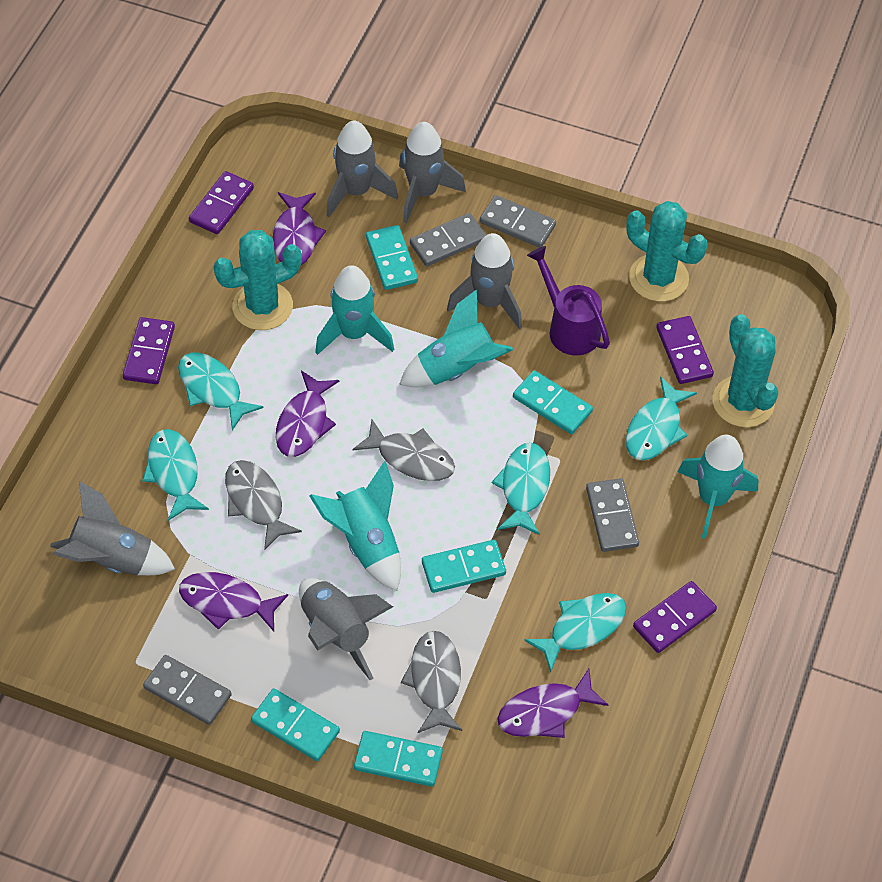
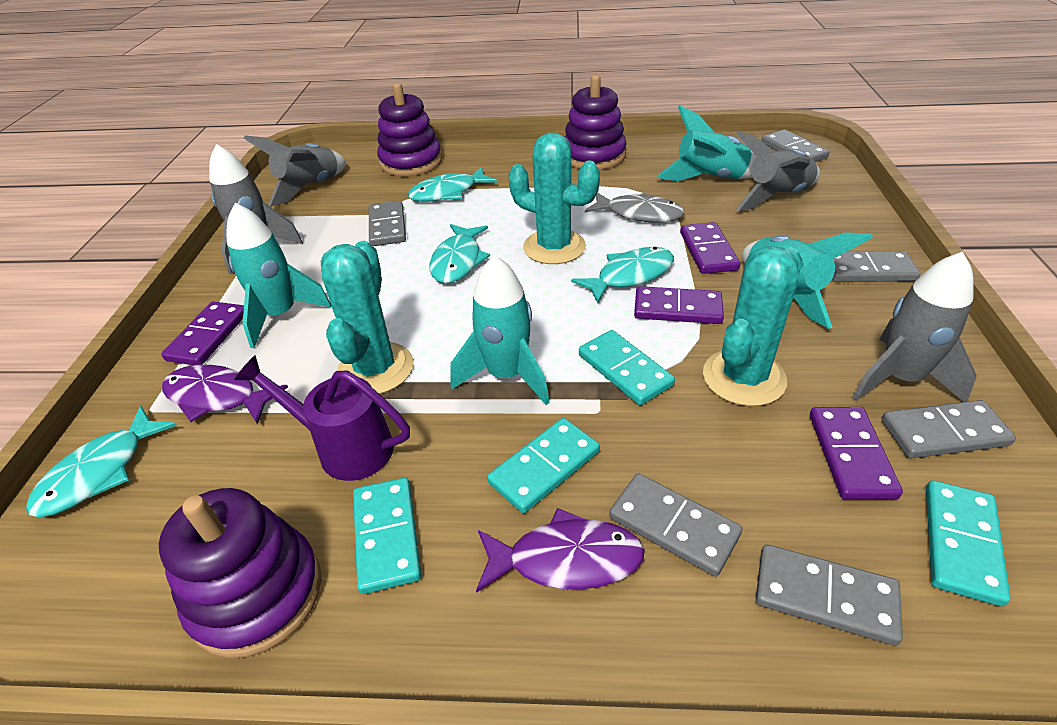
grey domino: [143,655,232,725] [410,213,486,266] [480,195,556,248] [586,478,639,552] = 4 -> [369,201,406,246] [609,473,742,577] [756,545,903,646] [761,129,829,162] [832,251,920,282] [882,400,1016,458] = 6
grey fish: [225,460,302,551] [353,419,455,481] [401,631,462,733] = 3 -> [585,192,685,222] = 1
grey rocket: [50,481,175,575] [299,578,393,680] [326,121,398,217] [399,122,466,223] [447,233,522,329] = 5 -> [209,144,303,274] [244,136,346,207] [736,131,820,211] [852,252,977,402] = 4
purple fish: [179,572,288,631] [273,192,326,265] [276,371,339,457] [497,669,608,738] = 4 -> [162,365,288,424] [476,508,645,593] = 2
purple stacking toy: none = 0 -> [159,488,321,658] [377,83,442,176] [564,75,627,170] = 3
turquoise domino: [251,688,340,761] [354,731,443,787] [366,225,418,290] [422,540,506,593] [513,370,593,434] = 5 -> [353,477,421,594] [487,418,600,513] [579,330,675,405] [926,480,1011,607] = 4
turquoise fish: [142,429,209,521] [178,353,264,430] [492,443,550,535] [524,593,626,672] [626,376,697,460] = 5 -> [26,406,177,517] [408,166,497,202] [429,224,490,283] [571,247,674,303] = 4

